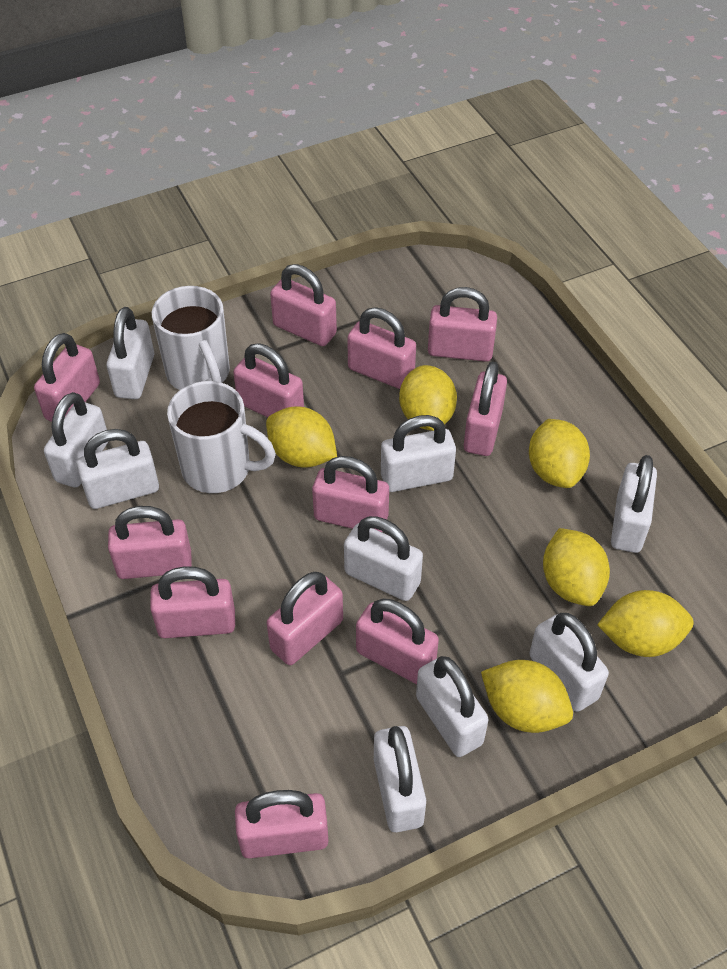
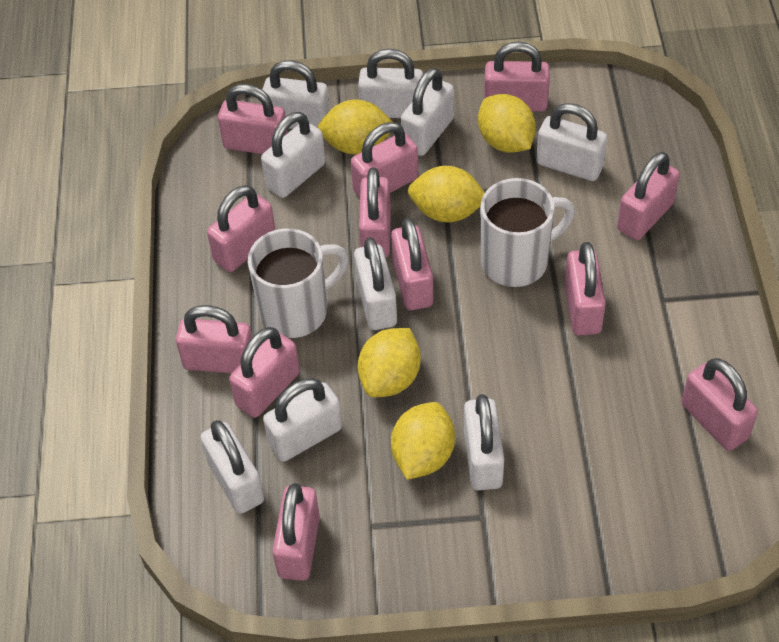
yellow lemon: [266,406,337,468] [399,365,457,431] [481,660,573,733] [529,419,590,488] [543,528,610,606] [597,590,694,657] = 6 -> [318,99,393,154] [358,328,421,397] [391,402,455,480] [408,166,485,222] [478,94,536,153] = 5

